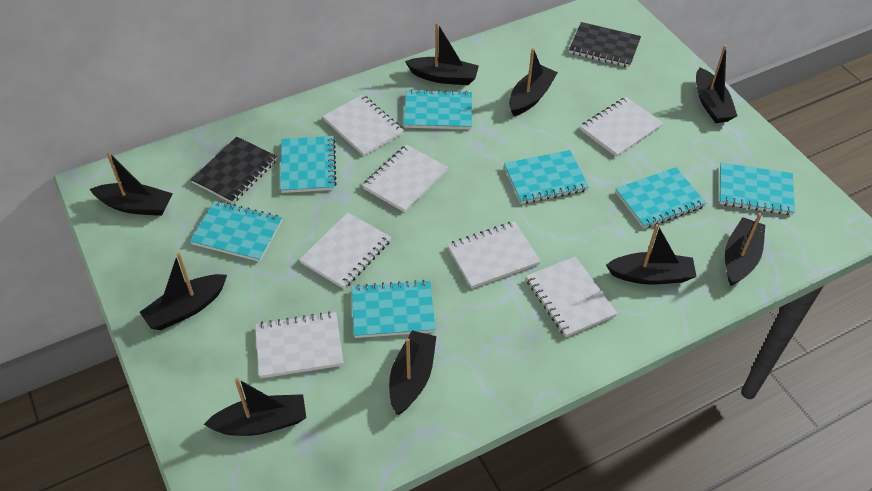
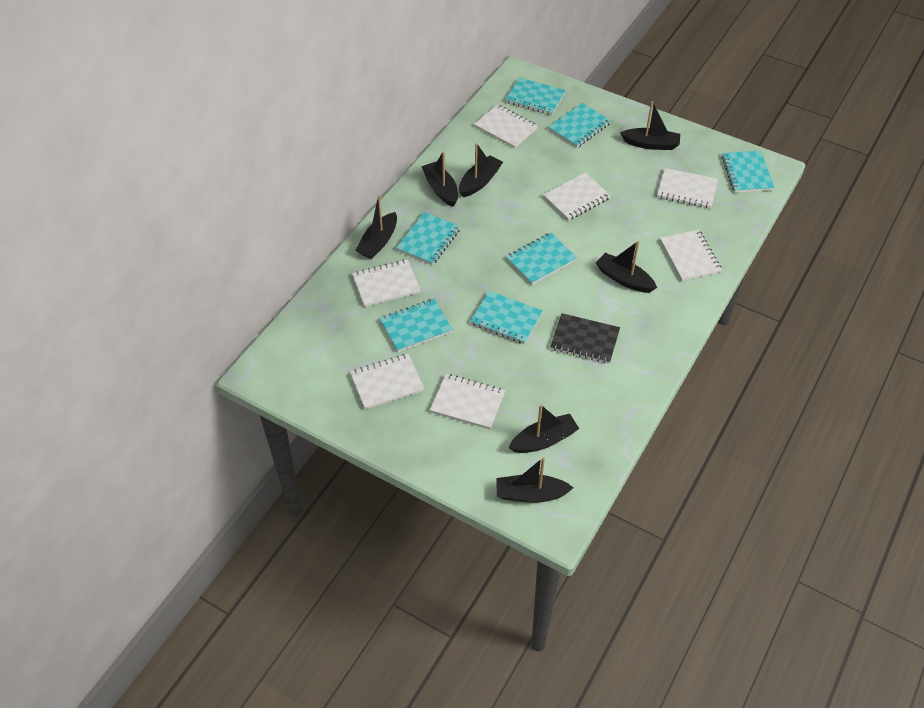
black boat: [90,151,173,216] [140,253,227,330] [204,378,306,436] [389,330,436,415] [405,22,479,85] [509,48,558,116] [606,224,697,285] [696,45,737,123] [725,213,765,286] = 9 -> [355,196,397,259] [421,151,458,207] [459,143,503,197] [497,457,573,503] [509,405,579,453] [596,241,657,293] [620,101,680,150] = 7
black notebook: [191,137,277,204] [569,22,641,67] = 2 -> [550,313,620,364] = 1

